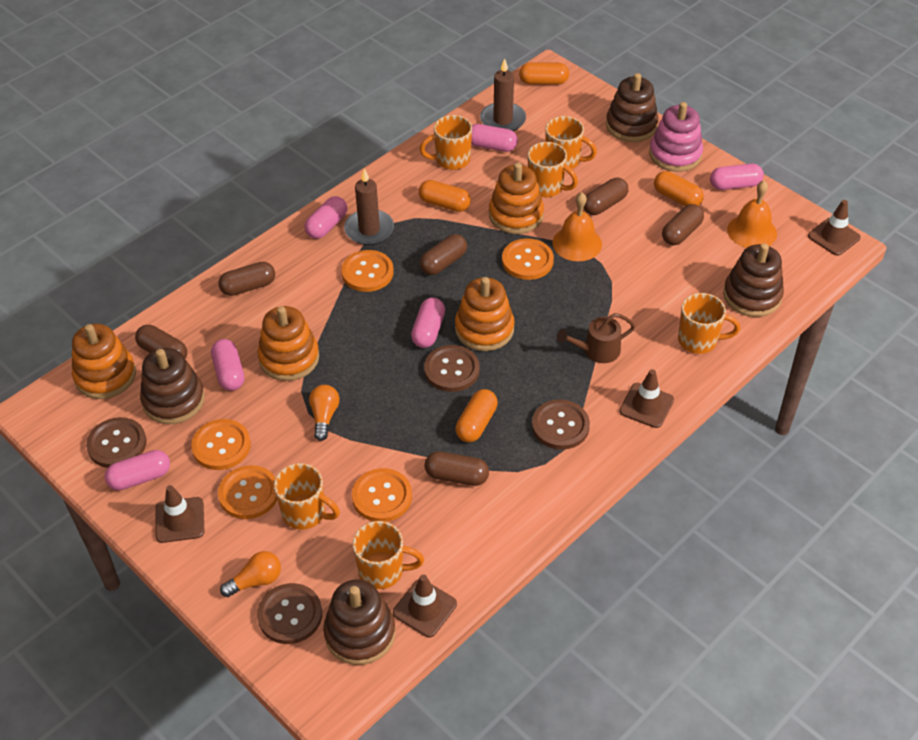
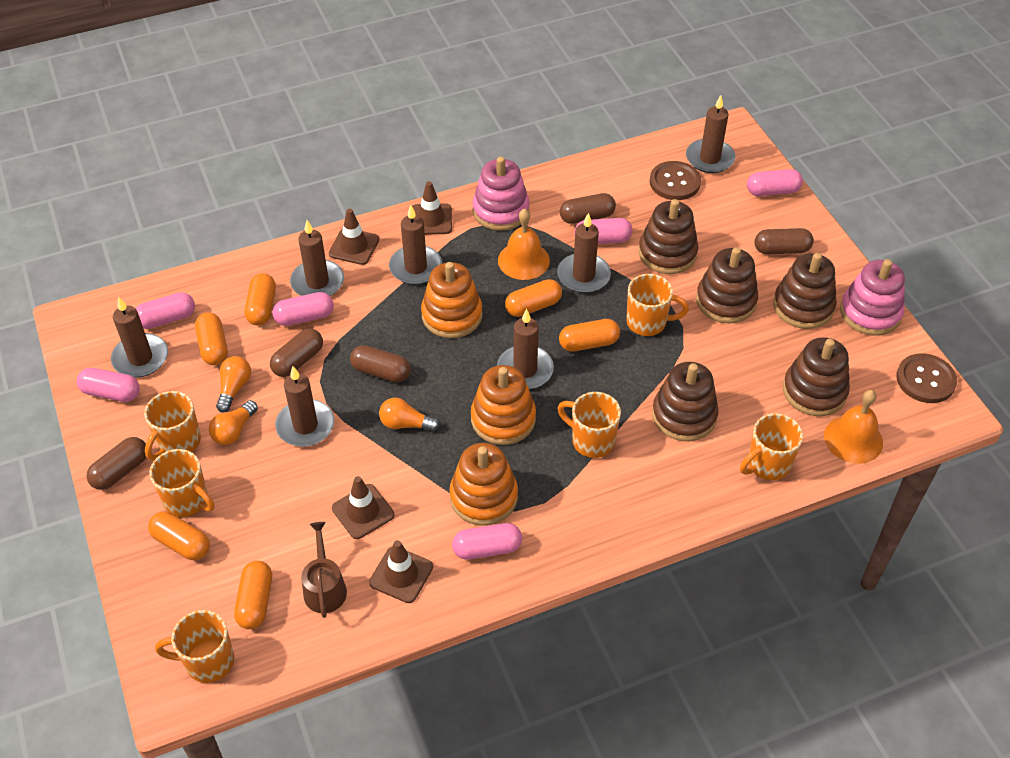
brown button: [86,417,146,468] [257,583,322,644] [424,345,480,392] [532,399,590,450] = 4 -> [649,161,701,200] [896,354,957,403] = 2
brown candle: [344,168,394,245] [480,58,526,131] = 2 -> [111,297,168,377] [275,366,334,447] [290,220,344,296] [389,205,442,285] [497,309,554,389] [557,213,611,293] [686,95,735,173] = 7
brown capsule: [135,325,187,359] [218,262,275,296] [420,234,467,275] [425,451,489,486] [584,178,628,215] [662,204,704,245] = 6 -> [86,437,146,490] [270,328,323,377] [350,345,411,382] [560,193,616,224] [754,228,814,254] = 5
brown stacking toy: [140,348,205,424] [323,580,396,665] [606,73,658,142] [723,243,784,317] = 4 -> [639,199,699,274] [652,362,719,441] [696,247,758,323] [773,253,837,329] [783,337,850,416] = 5
orange button: [191,419,251,470] [218,465,277,519] [341,250,394,292] [352,468,412,522] [502,238,554,280] = 5 -> none = 0
orange capsule: [419,180,471,212] [455,389,498,442] [519,62,569,85] [654,171,704,206] = 4 -> [148,512,210,560] [195,312,228,365] [234,561,272,629] [245,273,276,326] [505,279,562,317] [559,319,620,352] = 6
orange light bulb: [220,551,281,597] [309,385,339,441] = 2 -> [209,400,258,445] [216,356,251,413] [379,398,440,432] = 3
orange stacking toy: [72,324,136,399] [258,306,319,381] [455,277,514,351] [489,163,544,234] = 4 -> [421,262,483,338] [449,443,518,525] [471,365,536,445] = 3
pink stacking toy: [649,102,703,172] = 1 -> [472,157,530,231] [840,259,905,336] = 2

